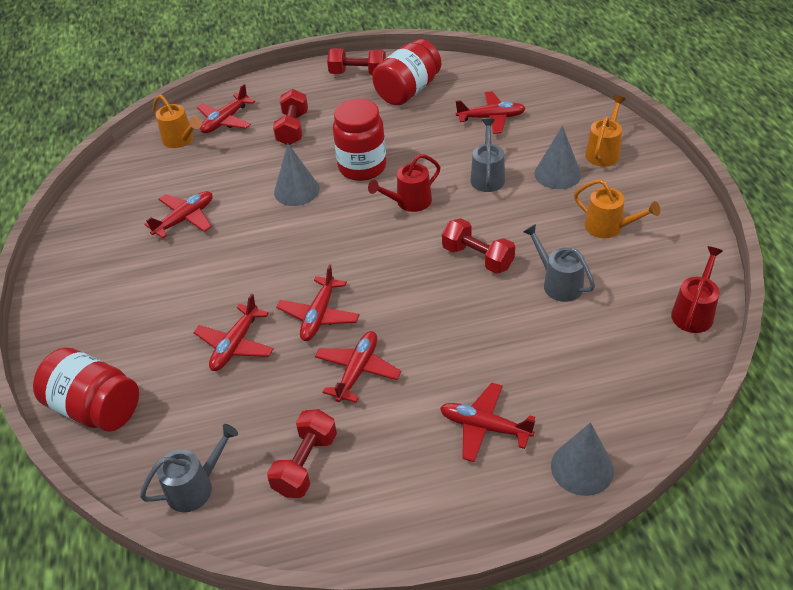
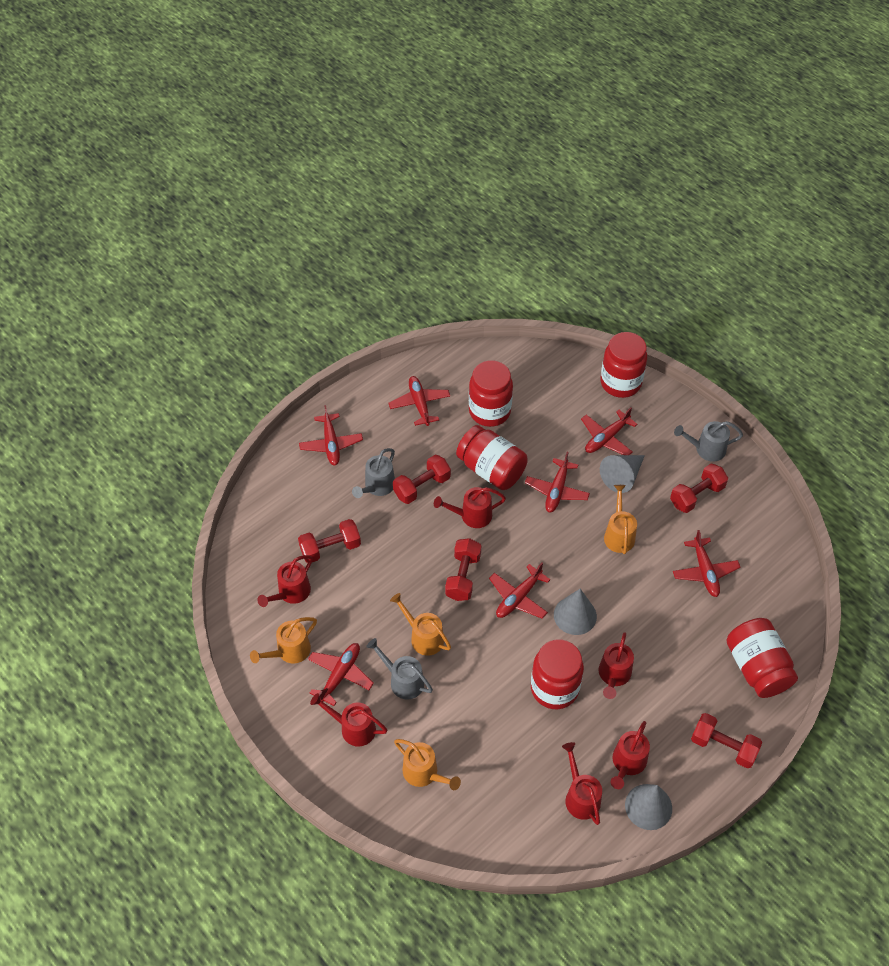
orange watering can: [153,95,202,148] [574,179,661,238] [585,95,626,166] = 3 -> [250,617,317,664] [390,593,451,656] [394,739,461,790] [604,485,637,554] = 4
red dumbbell: [267,409,337,498] [273,89,308,145] [327,48,386,75] [442,218,515,274] = 4 -> [298,519,361,563] [393,455,451,504] [445,538,481,601] [670,464,728,513] [691,713,762,768] = 5
red jar: [33,347,139,432] [333,99,386,181] [372,39,441,106] = 3 -> [456,425,528,490] [469,360,513,427] [531,639,584,709] [600,332,647,398] [726,618,798,698] = 5
red watering can: [368,154,441,212] [671,246,723,333] = 2 -> [257,555,312,607] [310,693,388,746] [434,487,506,528] [562,742,602,825] [598,632,634,699] [611,721,650,789] = 6

